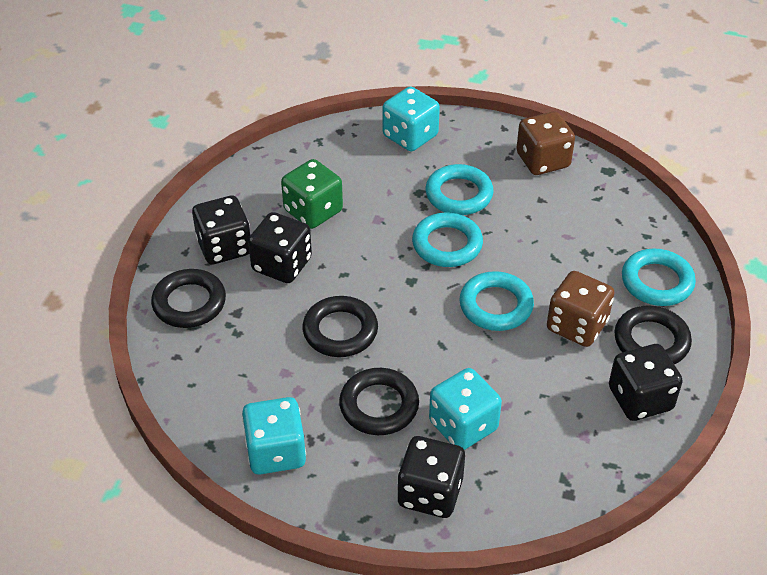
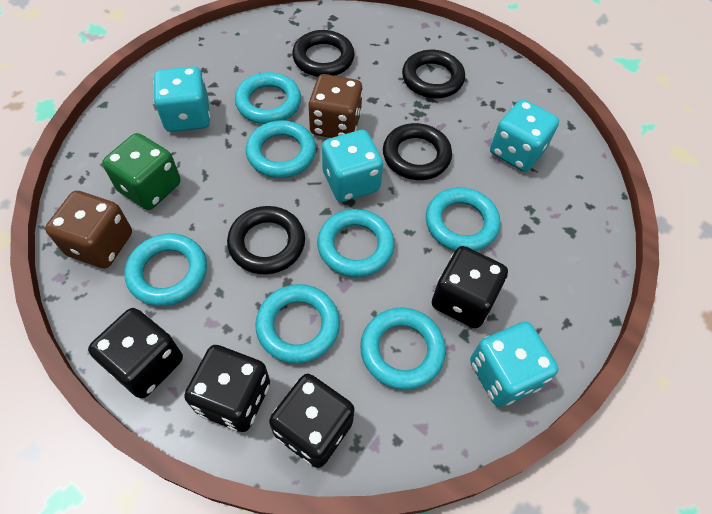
turquoise dice: [242,397,306,475] [383,86,440,152] [429,368,502,450] = 3 -> [154,67,210,132] [322,130,383,202] [470,322,558,407] [490,99,559,172] = 4
turquoise ring: [412,212,483,267] [426,164,494,215] [460,271,534,331] [622,249,696,306] = 4 -> [124,233,207,306] [235,72,301,124] [246,120,316,178] [255,284,340,364] [317,209,394,277] [360,307,446,390] [426,187,500,251] = 7

